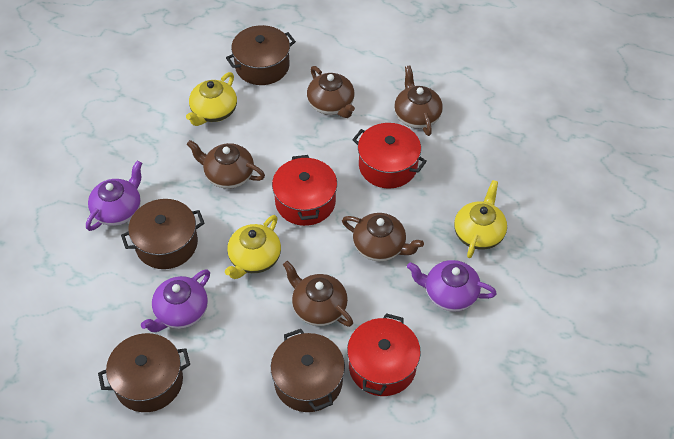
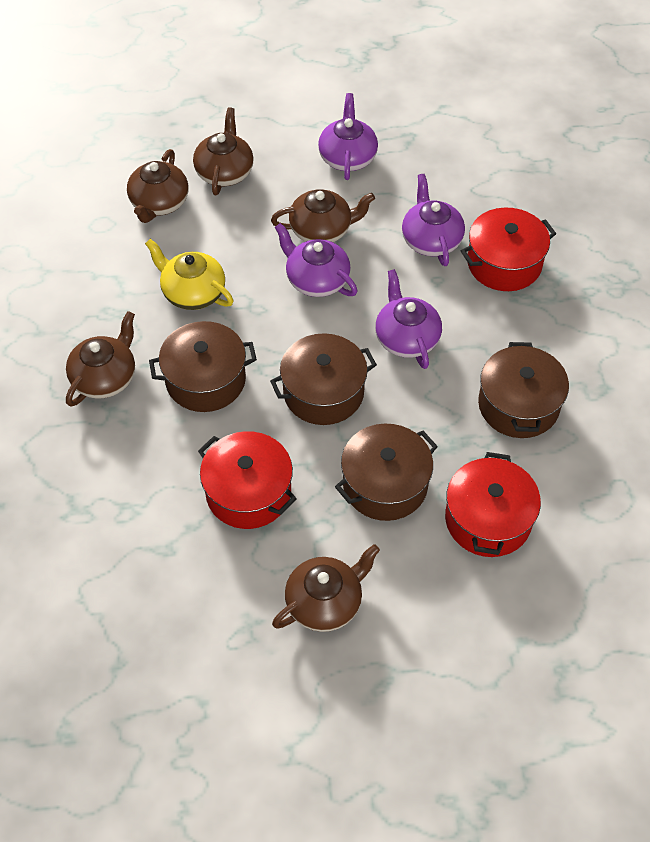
purple teapot: [86,161,142,231] [141,269,210,332] [407,260,497,312] = 3 -> [275,223,358,297] [318,93,378,180] [375,269,442,369] [402,174,465,266] = 4
yellow teapot: [186,72,237,126] [225,215,281,279] [454,180,507,258] = 3 -> [145,239,234,310] = 1

